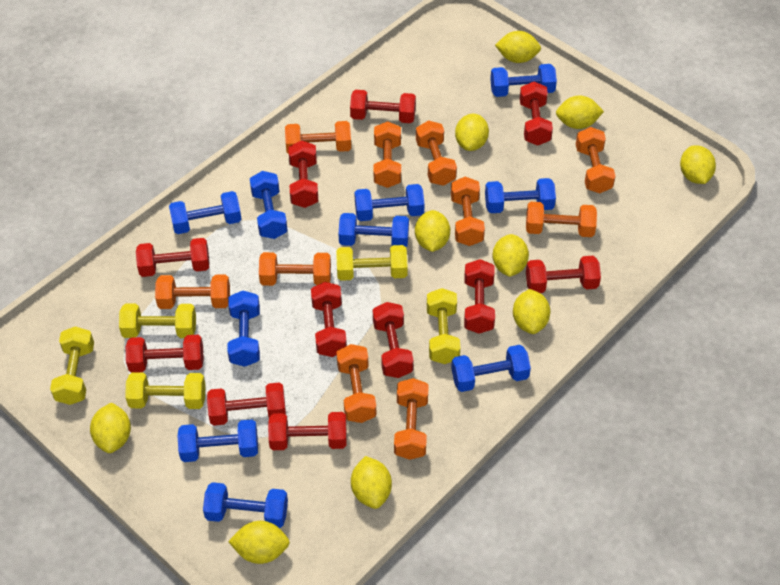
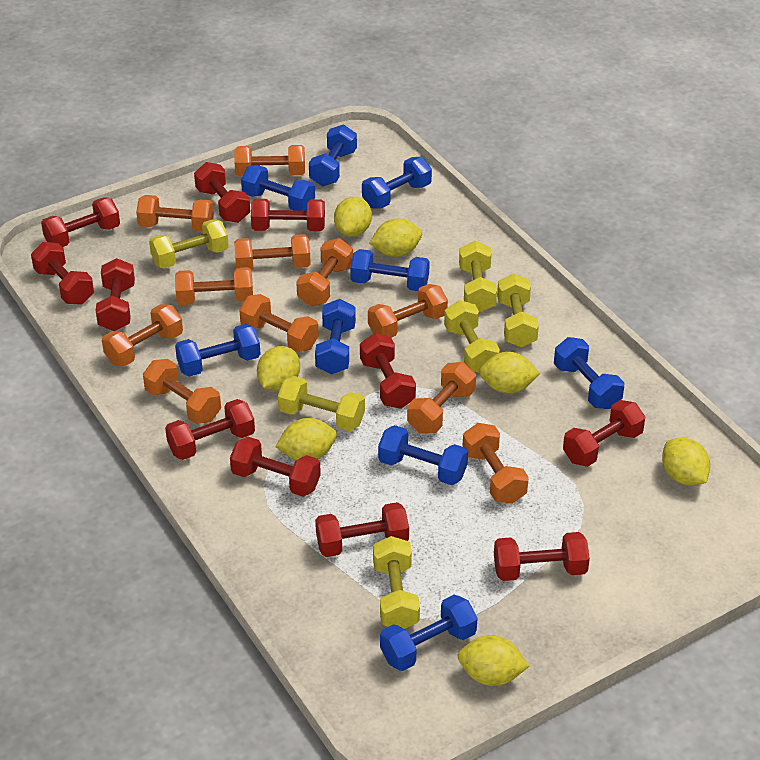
blue dumbbell: [169,191,242,234] [178,420,258,462] [203,482,288,528] [227,291,260,367] [250,171,288,239] [339,213,409,247] [354,184,425,221] [451,345,531,392] [485,178,556,213] [490,64,557,97] = 10 -> [175,324,260,377] [241,165,315,211] [309,125,357,186] [315,299,356,375] [350,249,430,291] [362,157,432,208] [378,425,468,485] [380,595,477,671] [554,337,624,409] = 9
orange dumbbell: [155,275,230,309] [259,252,331,286] [285,121,351,154] [336,344,376,423] [374,121,401,188] [394,378,429,460] [416,120,457,186] [451,177,485,246] [526,202,597,237] [576,127,616,193] = 10 -> [102,304,183,366] [136,195,214,232] [143,359,221,424] [175,267,253,305] [234,145,305,177] [234,234,311,270] [239,294,319,352] [296,238,353,306] [368,284,448,338] [407,362,476,433] [462,423,529,504] = 11
yellow dumbbell: [50,326,94,405] [119,304,196,338] [125,372,206,409] [336,245,408,281] [427,288,460,364] = 5 -> [149,219,229,268] [278,376,365,431] [373,536,420,629] [444,300,500,373] [459,241,497,312] [497,274,539,347] = 6
yellow lemon: [90,403,131,453] [228,521,290,564] [351,456,392,509] [415,210,450,252] [455,114,489,151] [492,234,529,277] [495,31,541,63] [513,289,550,334] [556,96,604,129] [680,145,716,184] = 10 -> [257,346,300,391] [275,418,337,460] [334,197,372,237] [370,218,422,257] [457,635,529,686] [479,352,540,393] [662,438,710,485] = 7

